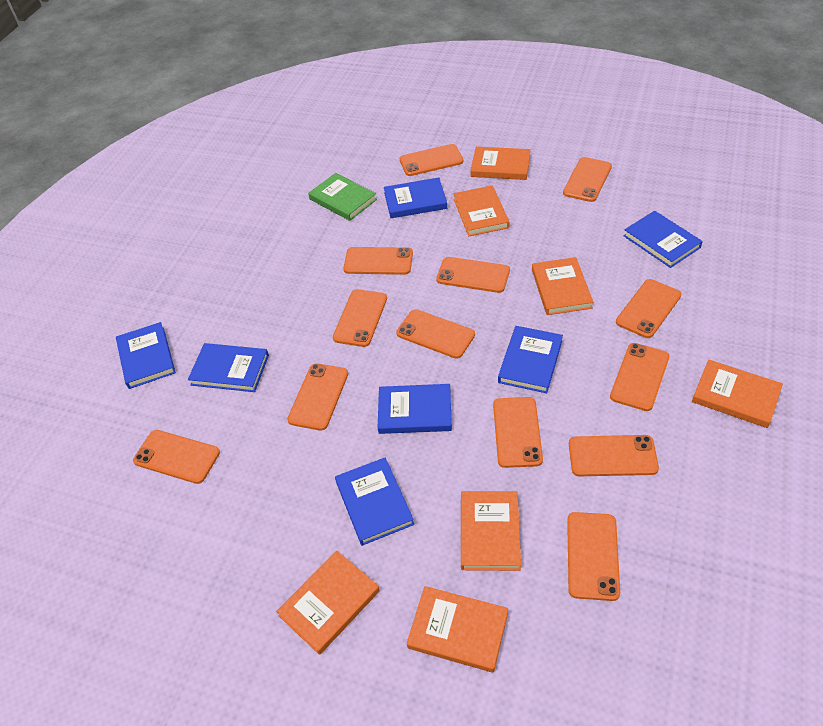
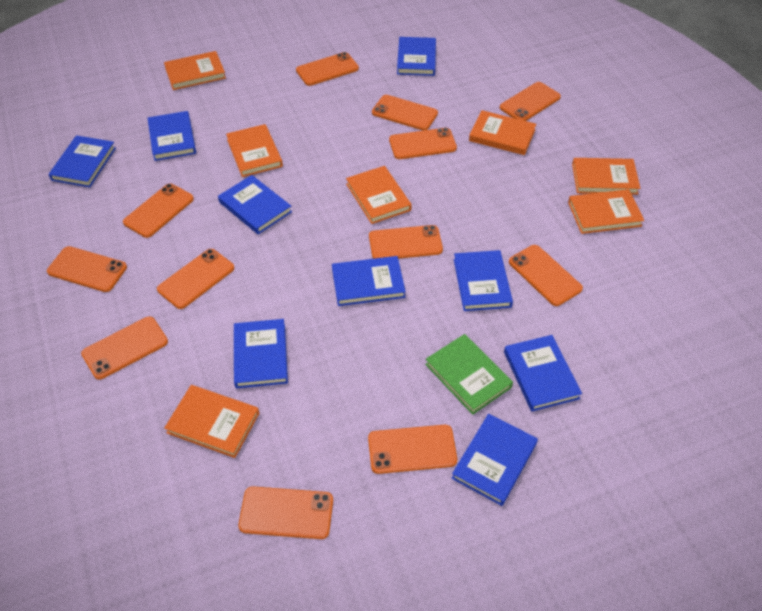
blue book: [116,322,176,389] [188,343,269,392] [335,457,414,546] [377,384,452,434] [384,177,447,218] [498,326,563,393] [623,211,703,268] = 7 -> [49,135,116,187] [148,111,196,161] [218,175,292,234] [234,319,288,388] [332,256,406,306] [397,37,436,76] [452,414,538,506] [454,250,513,311] [504,335,582,411] = 9
orange phone: [133,430,220,484] [287,363,348,431] [333,289,387,347] [343,247,413,275] [396,309,475,359] [400,144,463,176] [436,257,510,293] [493,397,543,468] [563,157,612,202] [567,512,620,601] [569,435,659,476] [610,343,670,411] [616,279,681,338] = 13 -> [47,246,127,292] [81,316,168,380] [123,184,194,238] [157,249,234,309] [238,486,333,539] [296,52,359,86] [368,425,457,474] [369,225,443,259] [372,95,438,130] [389,128,457,159] [500,82,561,121] [509,245,583,306] = 12

